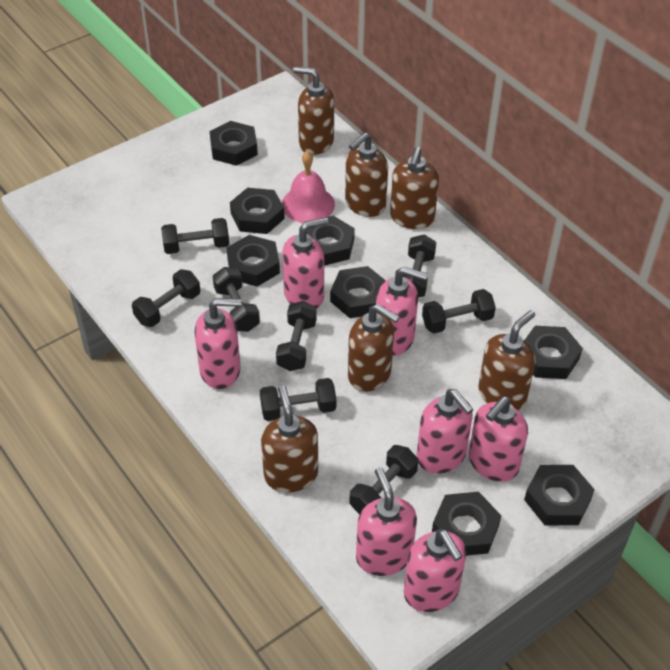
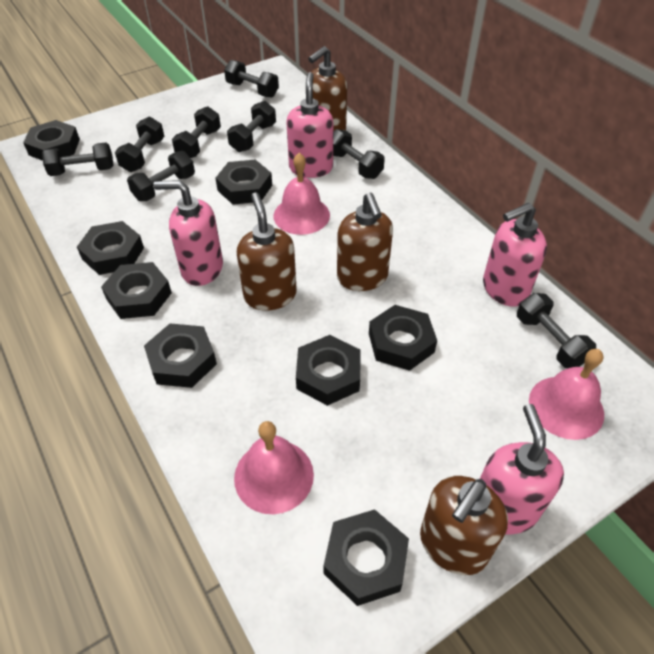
brown soap dispenser: [261,386,318,492] [293,67,334,155] [345,132,388,217] [348,304,400,392] [390,147,439,229] [479,310,535,410] = 6 -> [237,193,297,311] [308,46,347,132] [337,193,393,291] [420,476,508,575] = 4
pink bell: [282,151,335,223] = 1 -> [234,421,314,514] [274,153,330,235] [529,349,604,440] = 3
pink soap dispenser: [194,298,242,389] [282,217,329,309] [356,467,417,576] [376,267,428,356] [404,529,466,612] [417,389,473,474] [469,396,528,482] = 7 -> [153,180,223,286] [286,72,334,178] [480,404,564,535] [483,203,547,307] = 4

